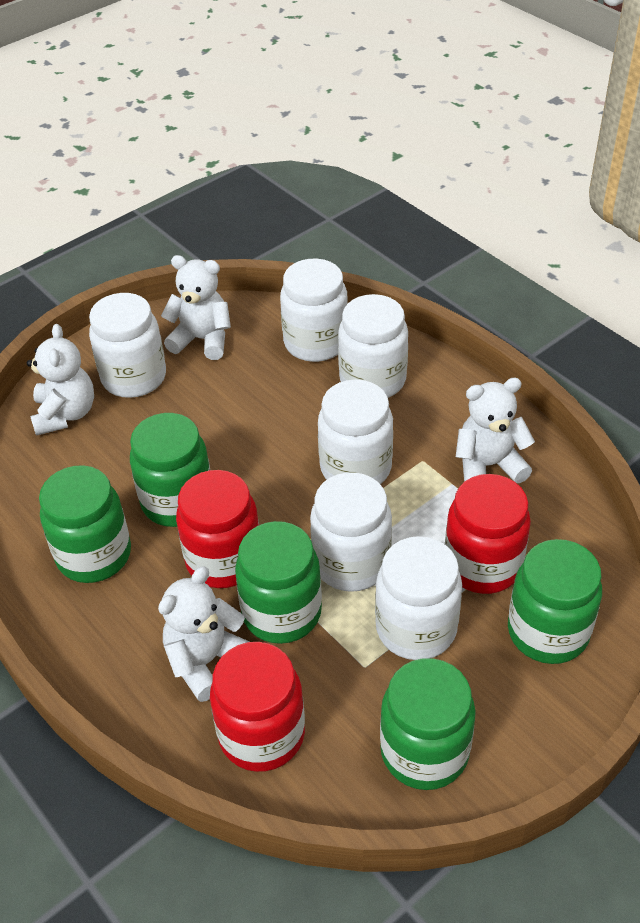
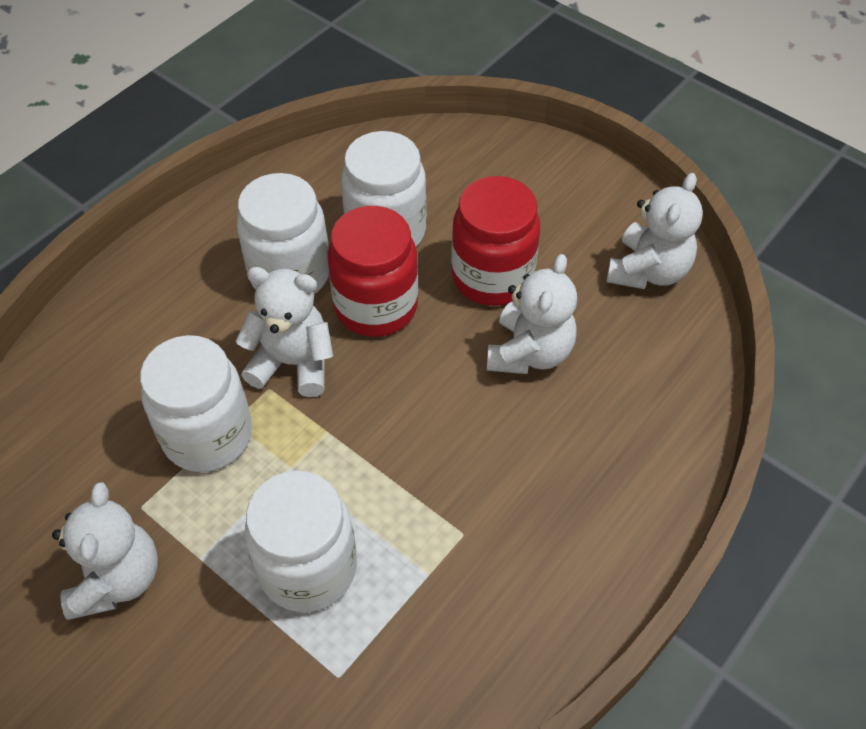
green jar: [39,465,131,583] [130,413,210,527] [235,521,322,644] [380,658,476,790] [508,539,602,664] = 5 -> none = 0
red jar: [176,470,259,588] [210,642,305,772] [445,474,531,594] = 3 -> [327,206,418,337] [451,176,540,306] = 2
white jar: [89,293,166,398] [280,259,348,362] [310,472,392,592] [318,379,393,484] [338,294,408,398] [375,536,462,660] = 6 -> [140,335,252,472] [237,173,329,294] [244,471,357,612] [341,131,427,247] = 4

